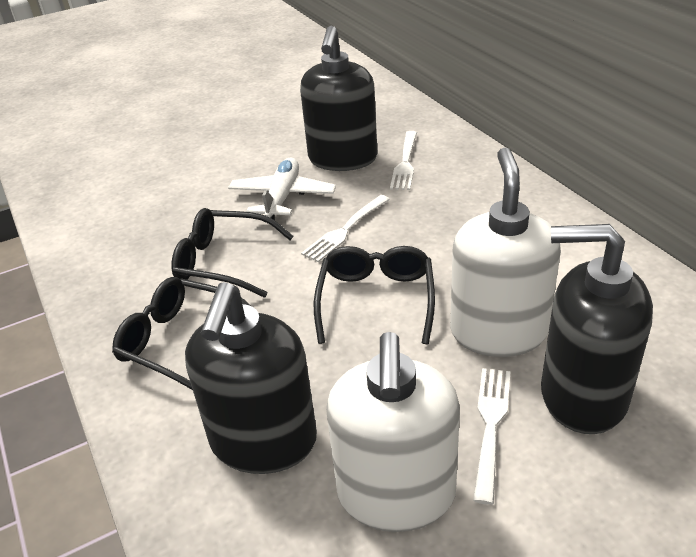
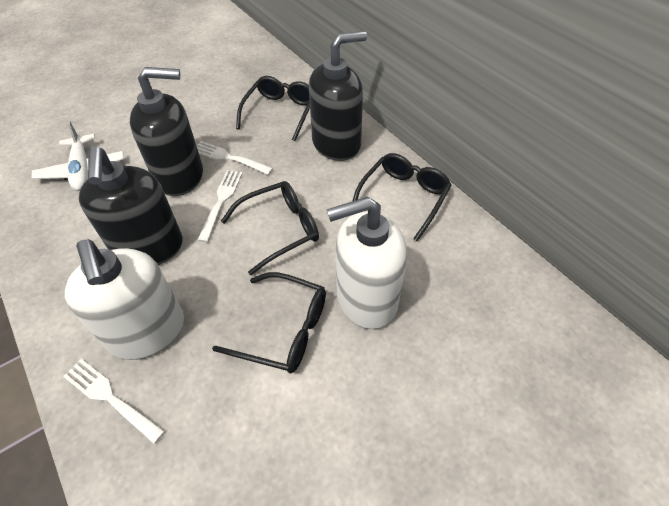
black glasses: [112,277,250,390] [172,208,294,298] [314,246,435,344] = 3 -> [212,272,326,373] [221,181,319,275] [236,76,310,141] [353,153,452,241] = 4

